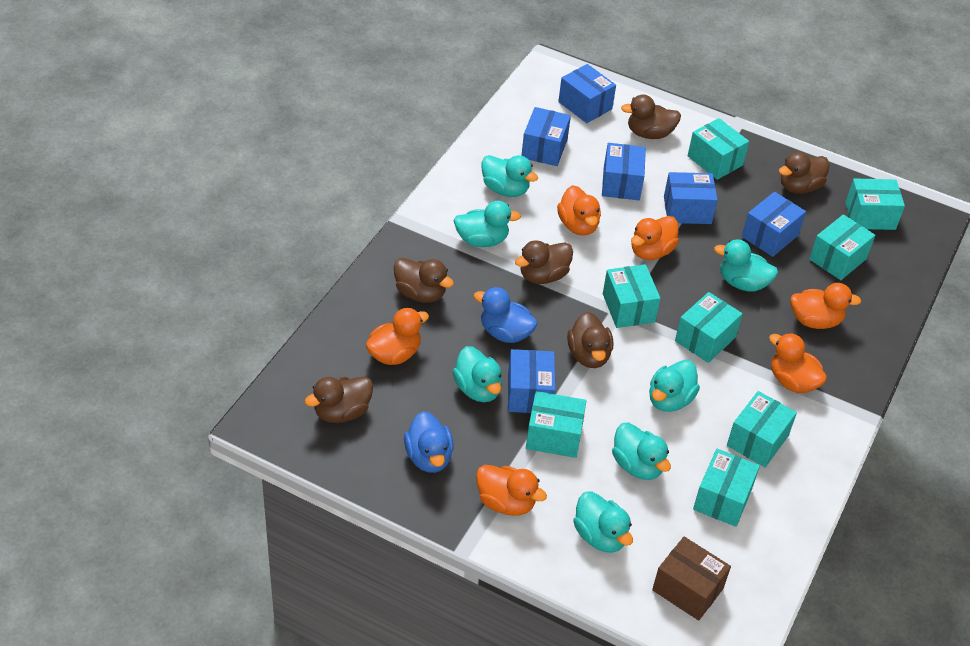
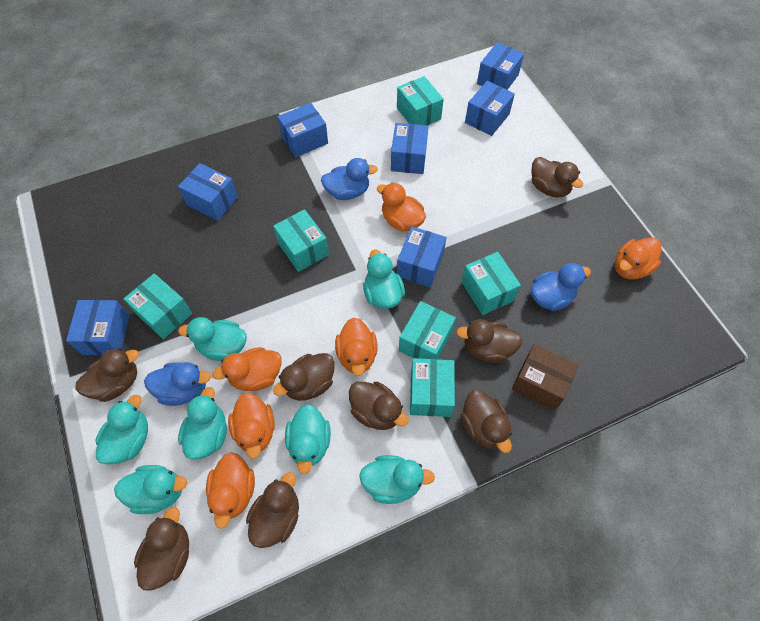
blue box: [508,349,555,413] [521,107,571,166] [558,64,616,123] [602,143,646,200] [664,172,718,224] [742,192,806,257] = 6 -> [66,300,129,355] [178,163,238,221] [277,103,328,158] [391,123,429,174] [397,227,447,287] [465,81,515,136] [477,42,524,90] = 7
blue duck: [404,411,454,473] [474,287,537,343] = 2 -> [144,362,211,406] [321,158,378,200] [531,263,591,311] = 3
brown duck: [304,376,373,423] [394,258,454,303] [515,240,573,284] [567,312,613,368] [621,95,681,139] [779,152,830,194] = 6 -> [75,348,139,402] [134,507,189,591] [246,472,299,548] [273,353,335,401] [349,382,409,430] [456,319,523,363] [460,390,512,453] [531,157,583,197] = 8
turquoise box: [526,391,586,458] [603,264,661,328] [675,292,743,363] [688,118,749,180] [693,449,760,527] [727,391,797,467] [809,214,875,280] [845,178,905,230] = 8 -> [124,273,192,339] [273,209,329,272] [397,76,444,126] [399,301,456,359] [410,358,455,417] [461,252,521,315] = 6

